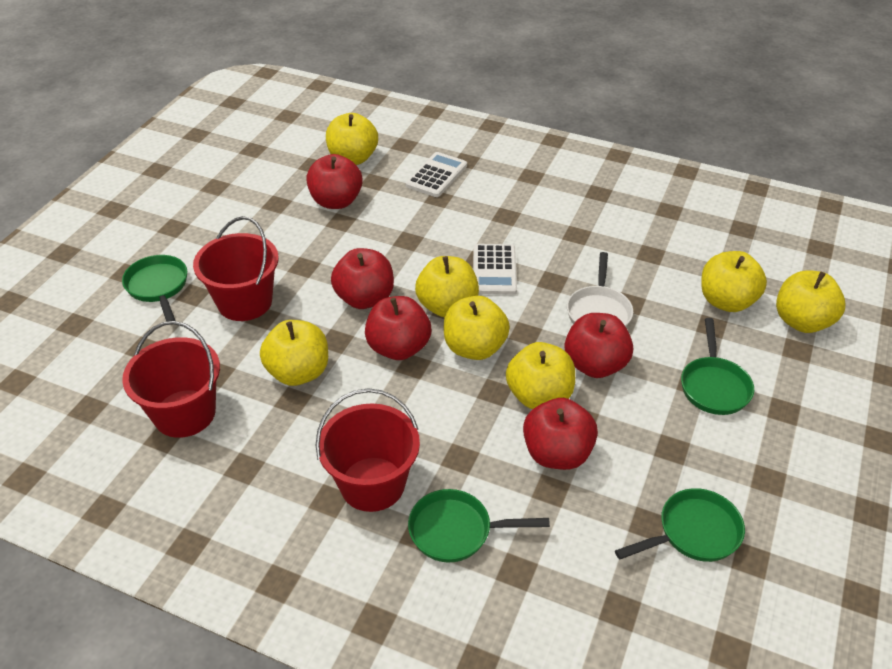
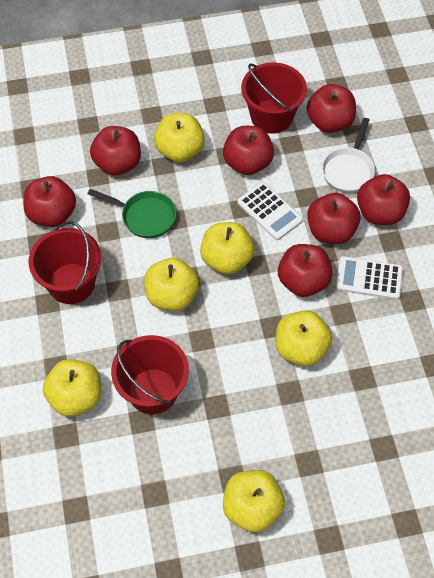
green pan: [122,255,187,322] [408,489,550,562] [615,488,745,562] [681,318,754,415] = 4 -> [87,189,176,238] = 1
red apple: [306,154,363,209] [331,248,394,309] [365,296,431,360] [523,398,598,470] [564,313,633,378] = 5 -> [23,176,76,227] [90,126,141,176] [223,126,274,175] [278,244,333,297] [307,84,356,133] [307,193,361,244] [357,174,410,225] = 7
yellow apple: [260,320,328,386] [326,113,378,165] [415,256,479,317] [444,296,510,360] [506,342,575,409] [701,251,767,312] [776,270,845,333] = 7 -> [43,359,101,417] [144,258,199,311] [154,113,205,162] [200,222,254,274] [223,470,285,532] [276,311,332,366] = 6

